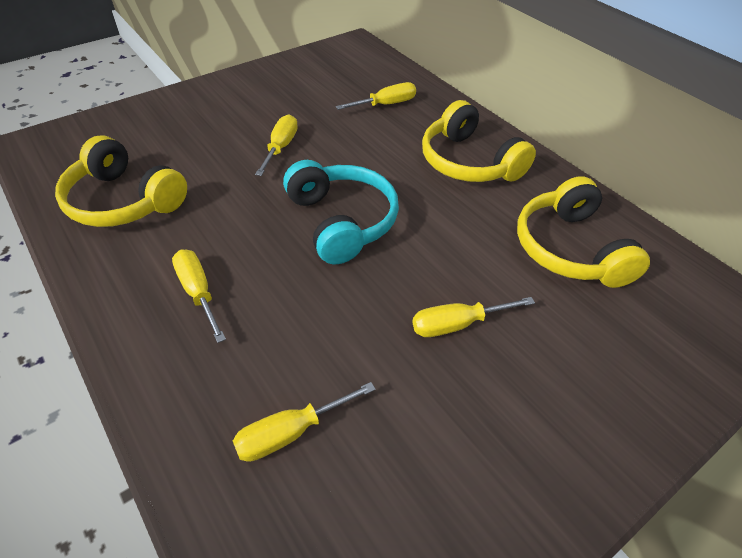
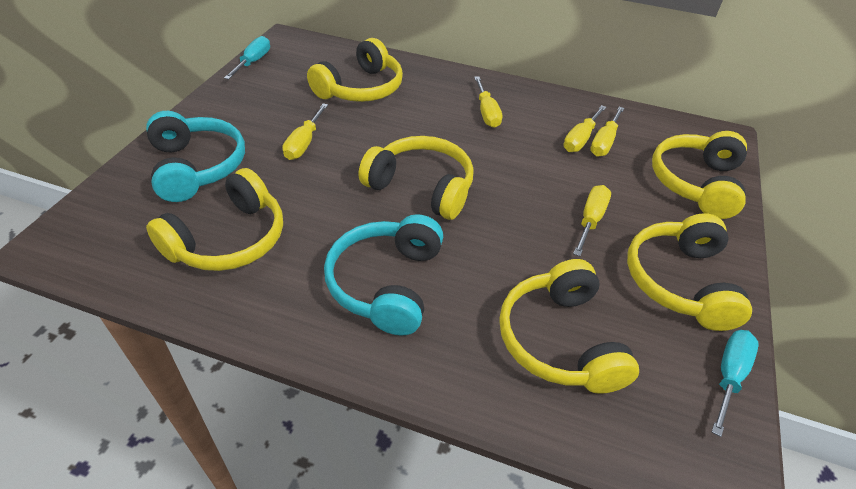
turquoise headphones: [283,160,399,264] = 1 -> [146,111,245,202] [324,214,443,335] = 2
turquoise screwdriver: none = 0 -> [224,36,270,79] [712,330,759,437] = 2
yellow headphones: [55,135,187,227] [422,100,536,182] [517,176,650,288] = 3 -> [146,168,283,271] [307,38,403,102] [358,136,474,220] [499,259,639,394] [627,213,752,331] [652,131,747,219] = 6

